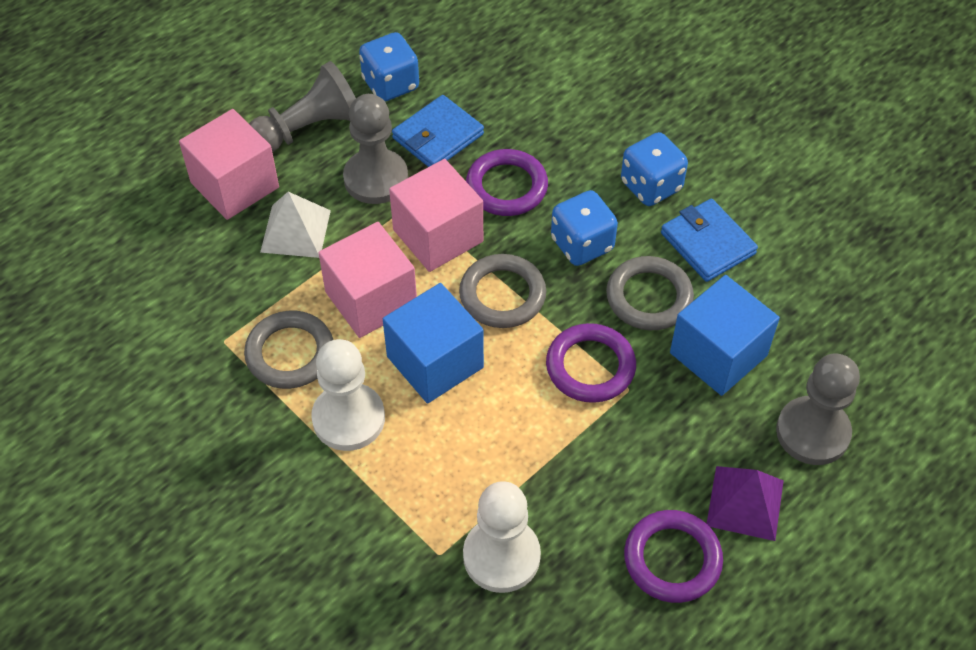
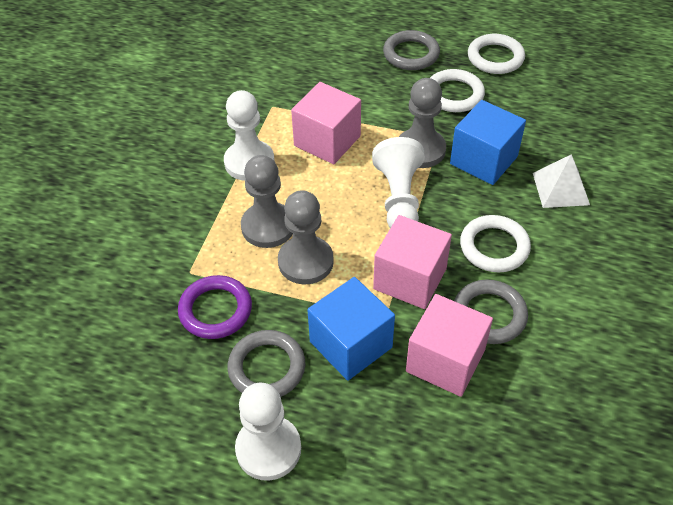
blue dice: [359,32,419,102] [551,190,618,266] [621,132,688,206] = 3 -> none = 0
blue wallet: [392,95,484,167] [661,199,758,282] = 2 -> none = 0
purple pyramid: [707,466,784,541] = 1 -> none = 0
purple ring: [466,149,548,216] [546,323,636,403] [624,510,723,603] = 3 -> [178,275,252,339] = 1
white pawn: [311,339,385,451] [463,481,541,593] = 2 -> [224,90,274,181] [235,383,301,481] [372,137,425,228] = 3
white ring: none = 0 -> [430,69,485,112] [460,215,531,272] [468,34,525,74] = 3

